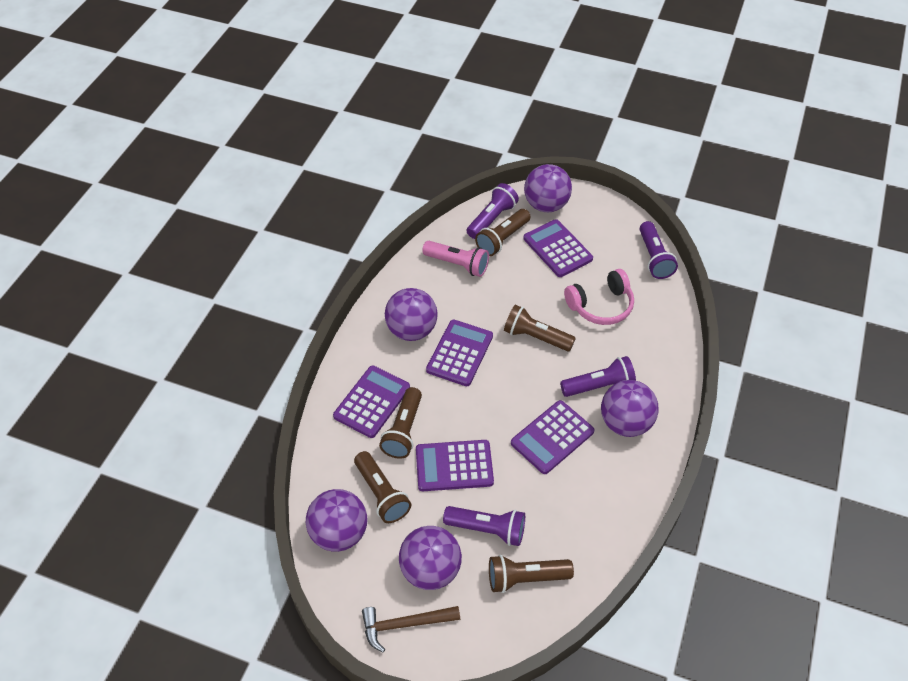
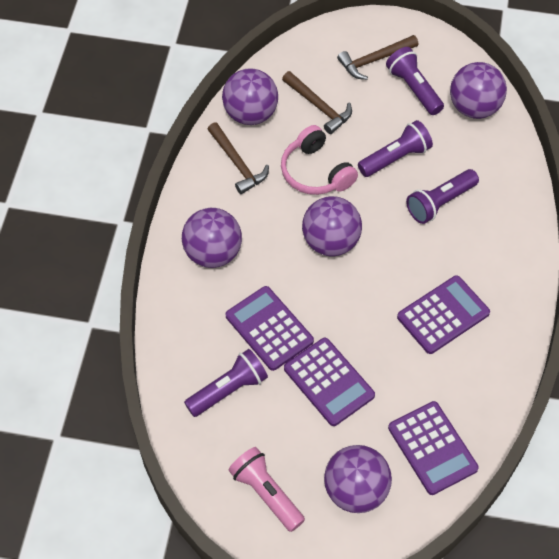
brown flashlight: [354,451,411,523] [379,387,422,459] [475,209,531,256] [489,555,574,593] [504,305,576,351] = 5 -> none = 0
brown hammer: [362,606,460,652] = 1 -> [208,122,269,194] [282,71,352,134] [337,35,418,80] = 3
purple calculator: [333,366,410,438] [416,440,494,491] [426,320,493,386] [511,400,595,474] [523,219,593,277] = 5 -> [225,286,314,371] [284,338,375,426] [388,401,479,495] [397,275,490,354] = 4

